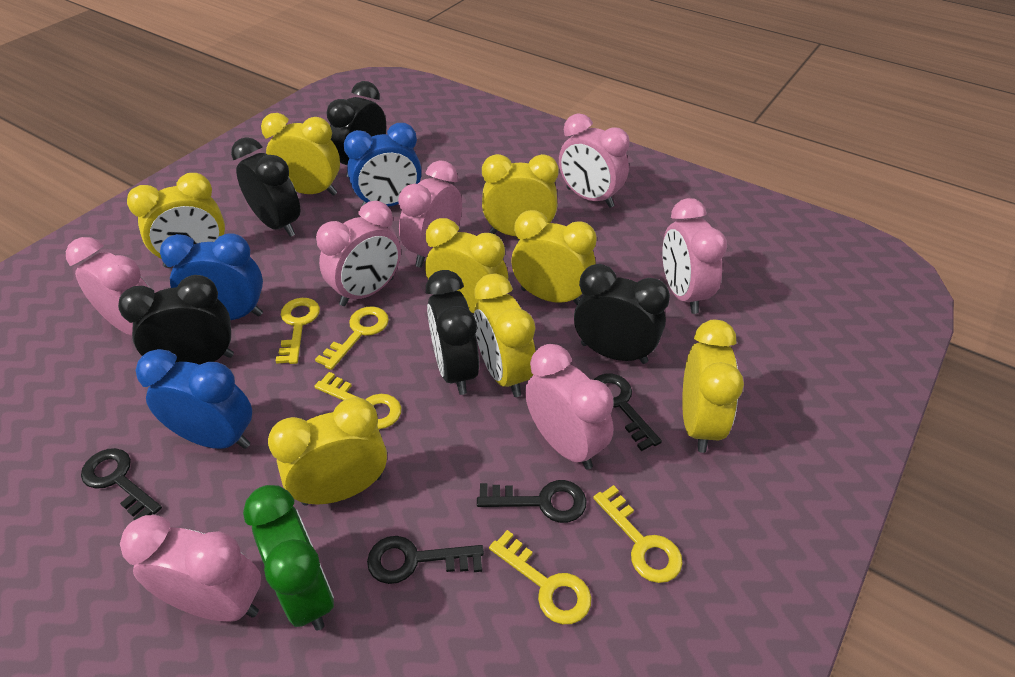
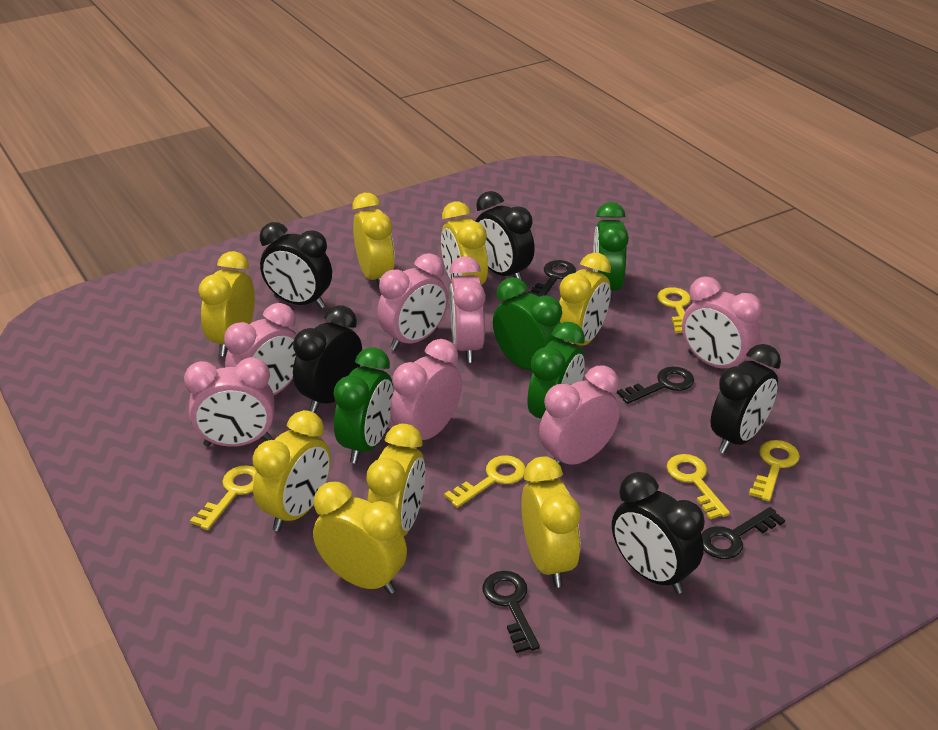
blue clock: [135,349,252,449] [160,233,263,320] [344,123,422,207] = 3 -> none = 0
green clock: [243,485,334,631] = 1 -> [333,347,393,464] [493,277,564,371] [528,322,585,419] [593,202,629,302] = 4

